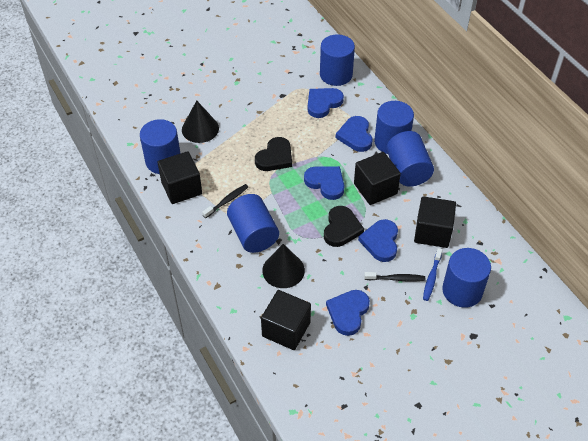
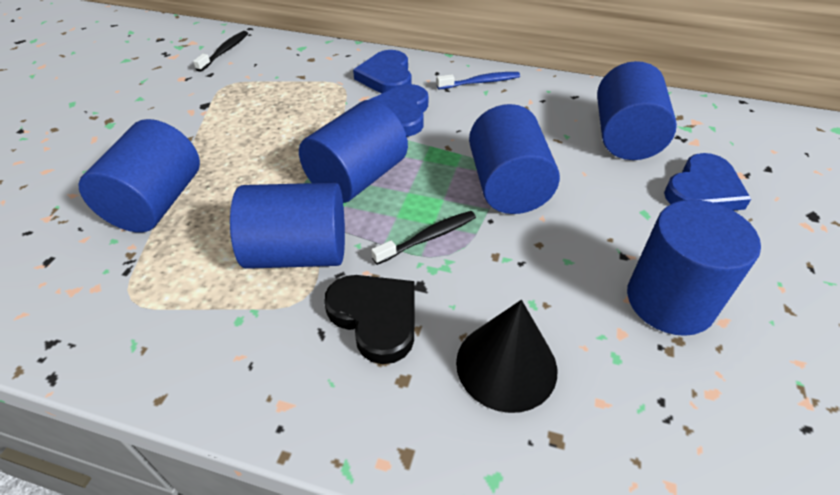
black cone: [182,100,219,143] [262,244,305,288] = 2 -> [456,300,557,413] = 1
black cube: [158,151,202,204] [261,290,311,350] [354,152,401,205] [414,196,456,248] = 4 -> none = 0
black heart: [255,137,292,171] [324,206,364,247] = 2 -> [324,275,415,364] = 1
blue heart: [304,166,344,200] [308,88,344,118] [326,290,370,336] [336,116,373,152] [358,219,398,262] = 5 -> [353,50,412,94] [369,84,428,137] [664,153,751,211] = 3

